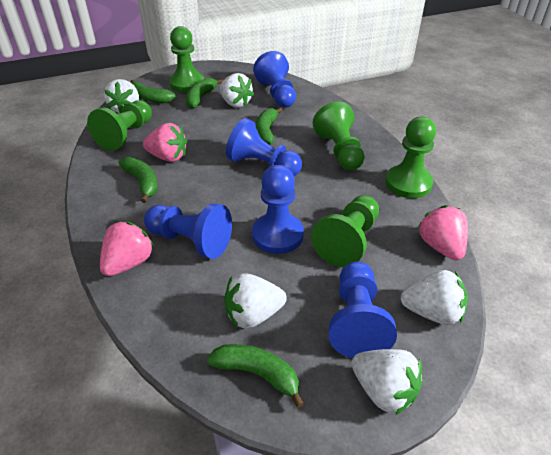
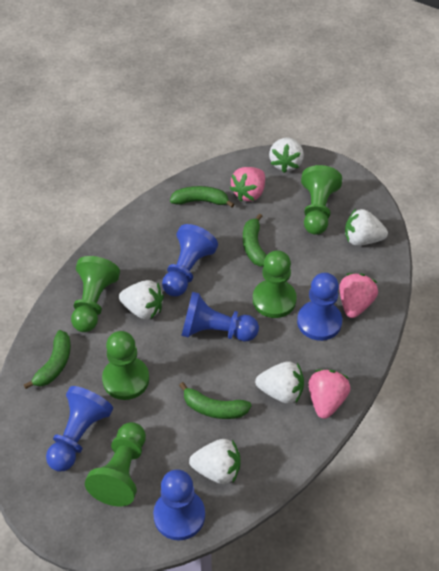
green banana: [119,157,158,203] [131,80,175,103] [186,78,223,108] [207,344,304,408] [255,107,283,145] = 5 -> [24,330,71,389] [170,186,235,208] [179,382,252,419] [243,214,267,267] = 4

